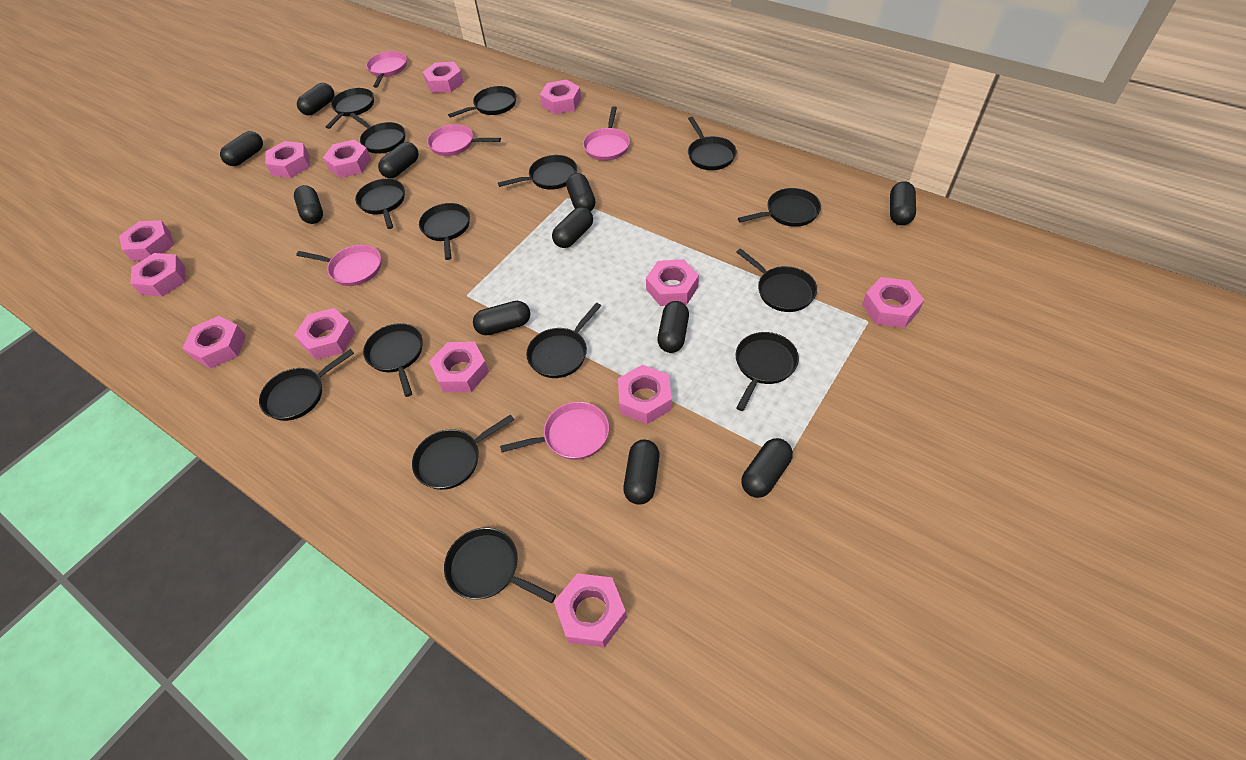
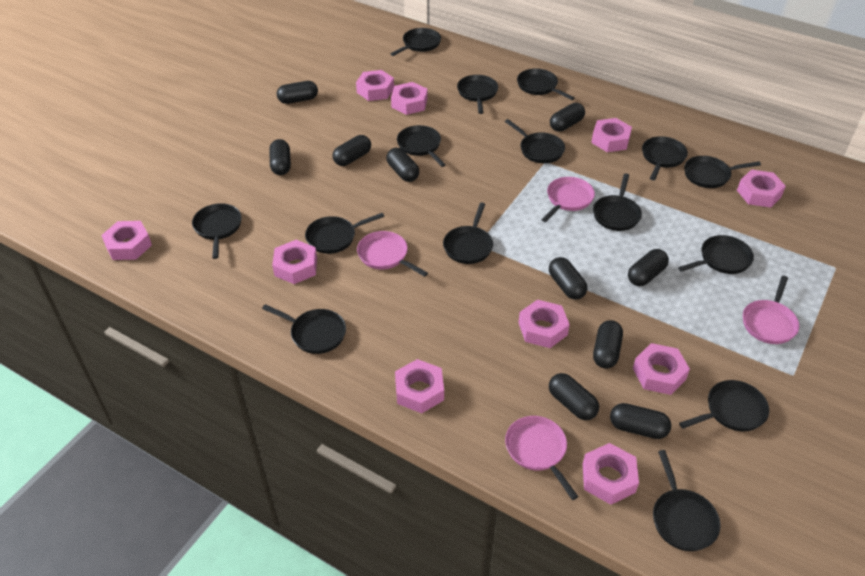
black capsule: [220,131,263,166] [294,185,323,224] [297,83,335,115] [378,142,419,178] [473,301,530,335] [552,207,593,248] [566,173,595,211] [623,440,660,505] [657,301,689,353] [741,438,793,498] [890,181,916,225] = 11 -> [269,139,291,175] [277,81,318,104] [333,135,371,166] [386,148,419,182] [549,257,587,299] [549,373,599,420] [550,103,585,132] [593,320,623,369] [610,403,671,439] [628,249,669,286] = 10
pink nut: [119,220,174,261] [130,253,185,297] [183,316,246,368] [265,141,310,178] [294,308,355,360] [323,140,371,178] [423,62,464,93] [429,342,489,392] [540,79,581,114] [554,573,627,648] [618,365,672,424] [646,259,699,306] [862,277,924,328] = 13 -> [101,221,152,260] [272,240,317,284] [356,70,394,101] [391,82,427,115] [395,359,444,413] [519,300,570,348] [583,443,639,505] [591,118,632,152] [633,343,690,395] [737,170,786,208] = 10
pink pan: [296,245,381,286] [366,51,407,88] [427,124,501,156] [500,402,609,460] [583,106,630,161] = 5 -> [357,231,428,277] [505,416,578,500] [541,177,595,222] [743,276,799,344] = 4

